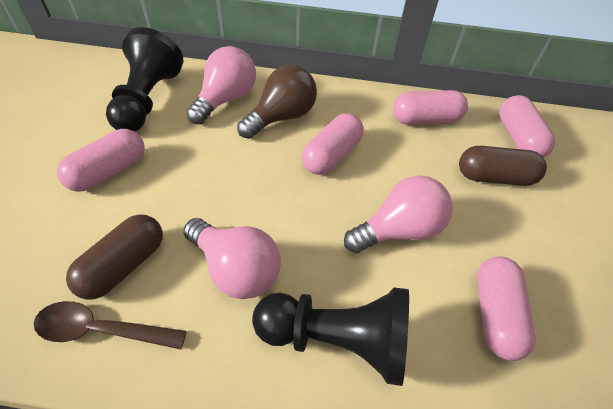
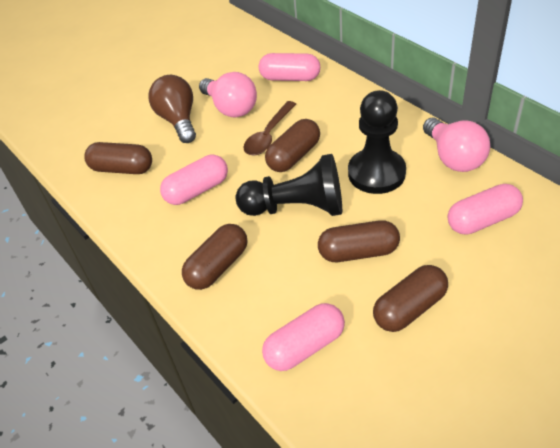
brown capsule: [66,214,163,300] [459,146,547,186] = 2 -> [84,142,152,174] [182,224,247,290] [265,119,320,172] [318,220,400,262] [373,265,448,332] = 5
pink capsule: [57,129,145,192] [302,113,364,175] [393,90,468,125] [477,256,536,361] [499,95,555,158] = 5 -> [160,155,228,205] [259,53,320,81] [262,303,345,371] [447,184,523,235] = 4
pink light bulb: [183,218,281,299] [186,46,256,124] [344,175,453,253] = 3 -> [199,72,257,117] [423,117,490,172] = 2

